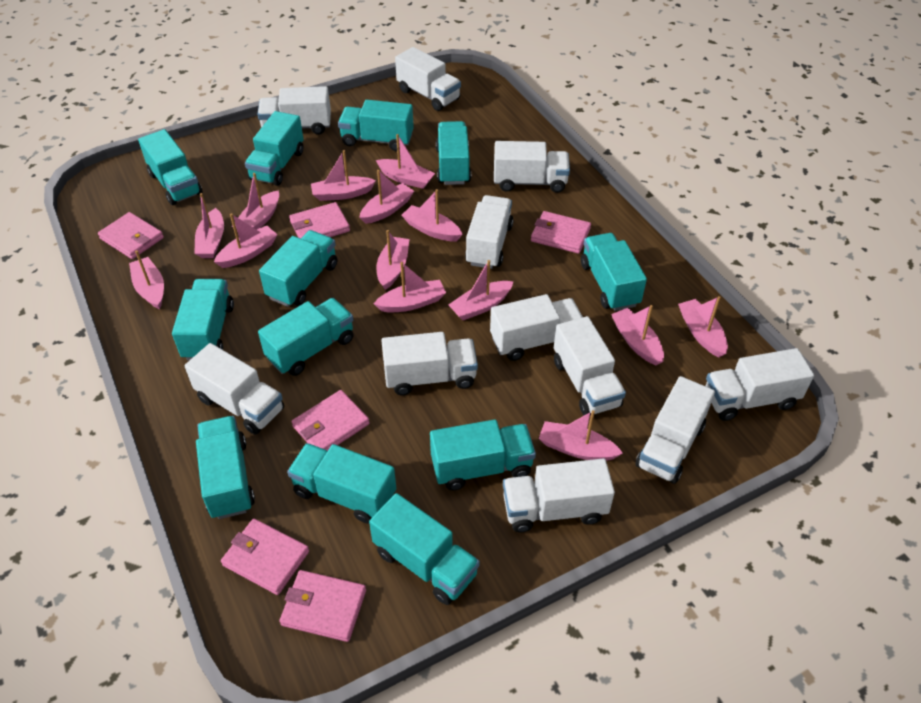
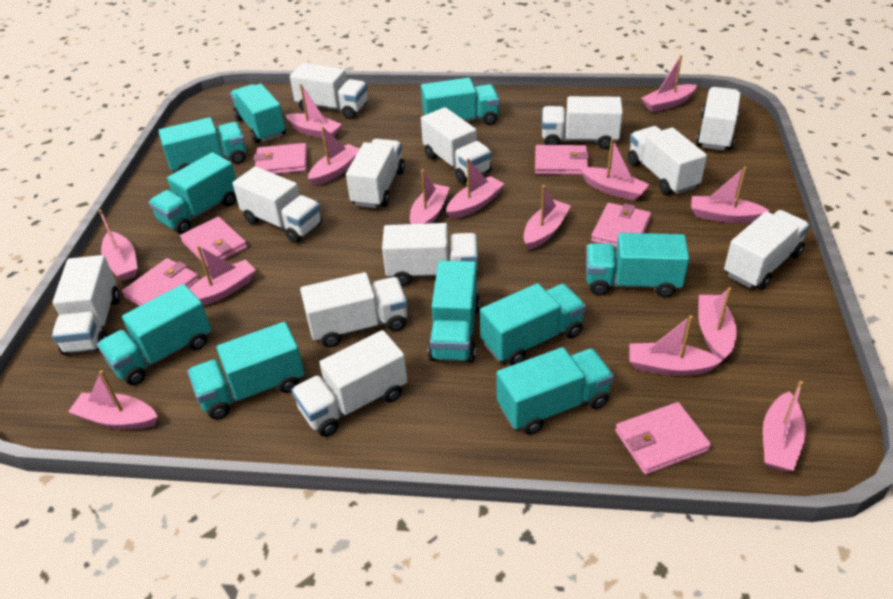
turquoise truck: [138,129,203,205] [172,279,234,361] [196,416,255,519] [245,111,304,186] [258,298,354,376] [259,230,337,307] [287,443,396,523] [338,100,414,151] [369,493,480,605] [430,419,536,491] [436,121,471,185] [581,233,647,311] = 12 -> [97,284,211,385] [149,152,236,234] [158,117,246,173] [188,322,305,419] [230,84,286,143] [421,78,500,125] [428,260,480,362] [480,283,586,366] [497,347,614,435] [586,233,689,298] = 10
white truck: [185,343,284,435] [257,86,331,135] [381,332,478,395] [395,47,461,111] [465,195,513,269] [490,294,583,361] [494,141,570,193] [503,459,615,532] [554,316,626,415] [635,376,715,484] [705,348,814,421] = 11 -> [52,255,120,355] [233,166,322,243] [290,63,368,119] [291,330,407,437] [300,272,408,347] [346,139,405,208] [382,223,478,286] [421,107,492,184] [542,96,623,149] [628,126,707,195] [696,87,741,151] [724,210,810,290] = 12

